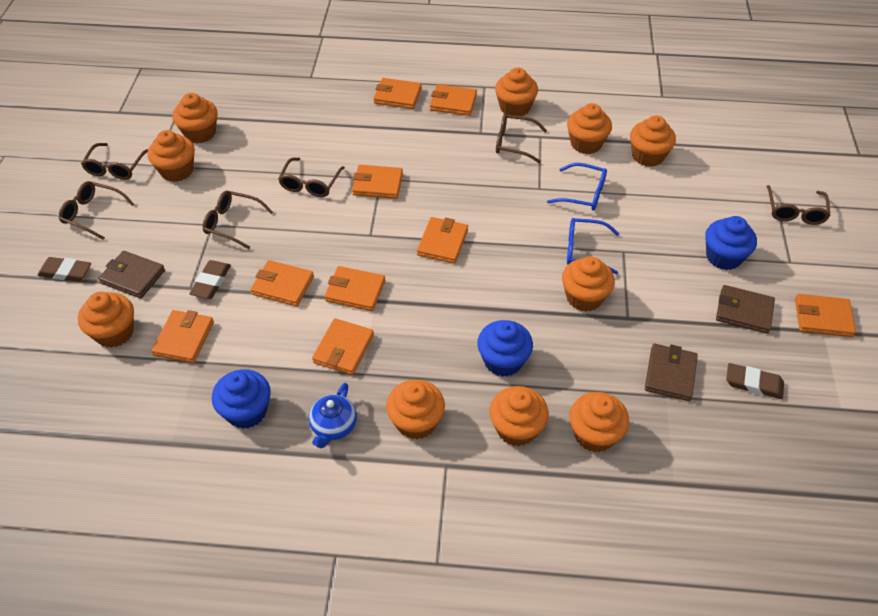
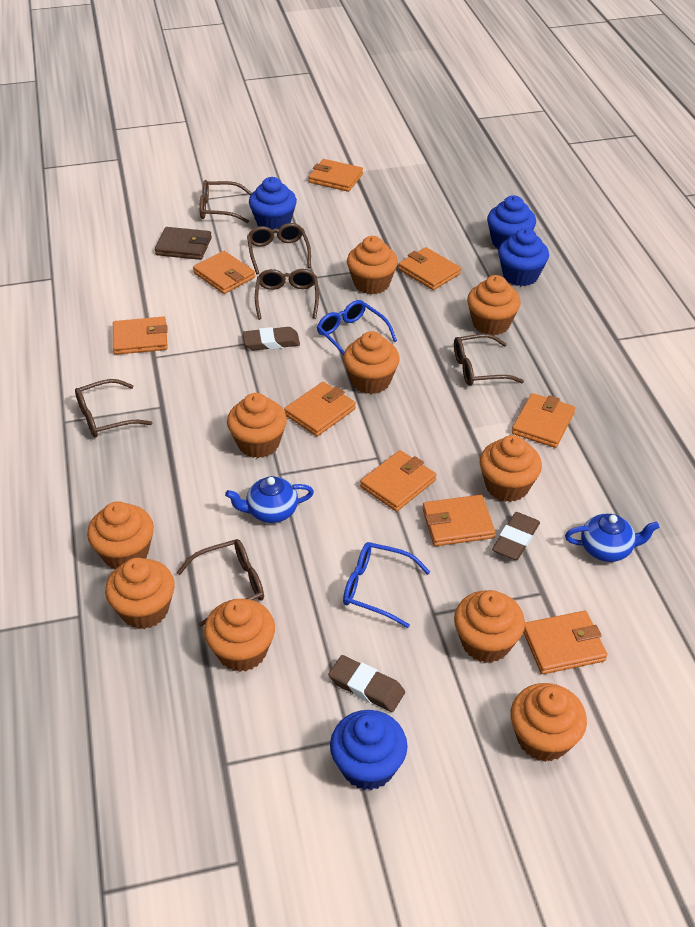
blue cupcake: [212,369,271,429] [477,320,533,377] [705,216,757,270] = 3 -> [249,177,297,233] [330,710,407,790] [487,195,536,249] [498,228,549,286] = 4
blue teapot: [309,383,357,448] = 1 -> [225,476,314,523] [565,514,659,562] = 2
brown wallet: [98,251,165,298] [645,344,698,401] [716,285,775,334] = 3 -> [155,227,212,260] = 1

